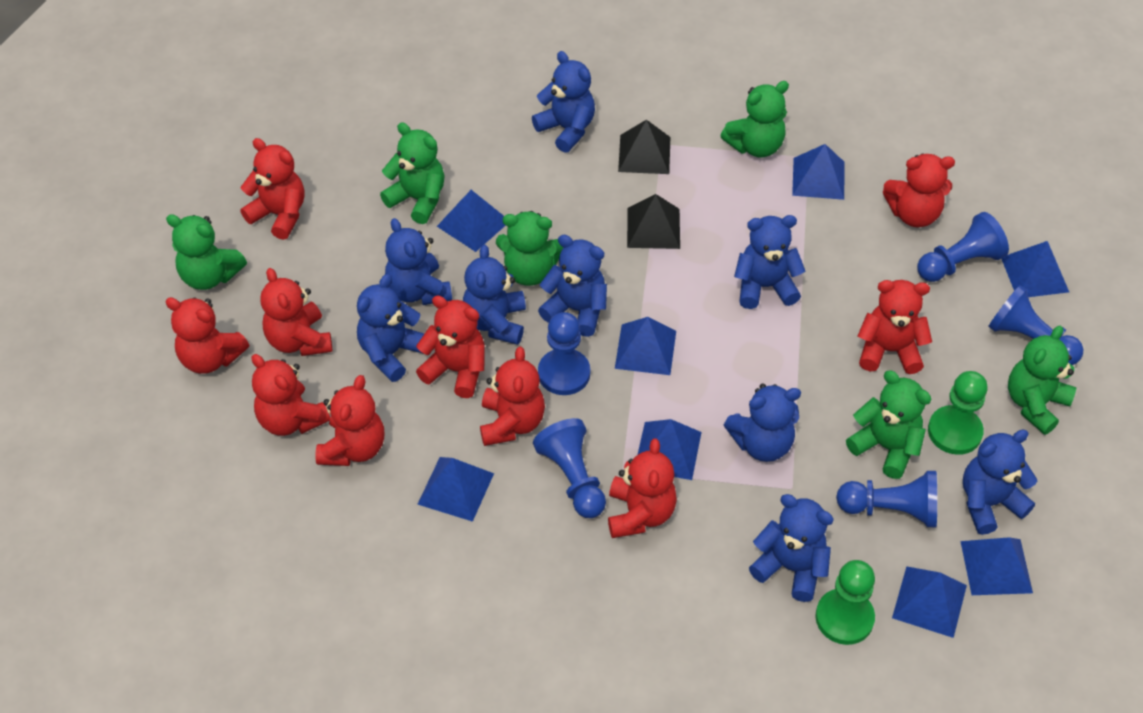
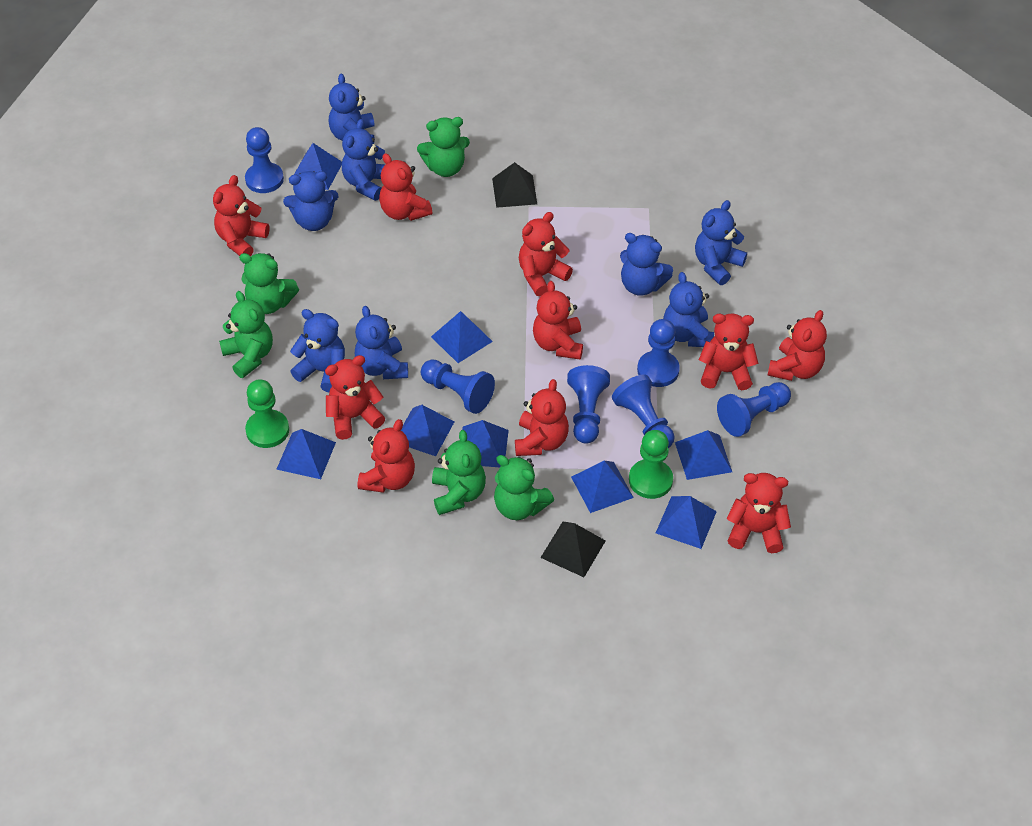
blue pawn: [533,418,606,518] [538,312,590,395] [836,471,937,527] [917,212,1009,282] [988,285,1083,365] = 5 -> [245,127,284,193] [421,359,495,414] [567,365,610,444] [612,374,675,448] [637,319,680,387] [717,382,791,437] = 6
blue teddy bear: [357,274,425,382] [385,218,452,305] [463,245,526,345] [532,51,595,153] [538,235,607,337] [724,384,801,462] [734,215,805,309] [749,494,834,602] [963,430,1037,535] = 9 -> [283,171,338,231] [290,309,345,392] [329,74,375,141] [342,119,385,201] [355,306,408,379] [620,233,673,296] [663,272,714,347] [695,200,747,285] = 8
green teddy bear: [166,214,247,290] [380,123,445,224] [496,211,563,286] [720,81,789,158] [846,370,931,479] [1008,326,1076,435] = 6 -> [219,291,273,378] [239,253,299,314] [417,117,470,177] [432,430,486,515] [494,455,554,520] = 5

